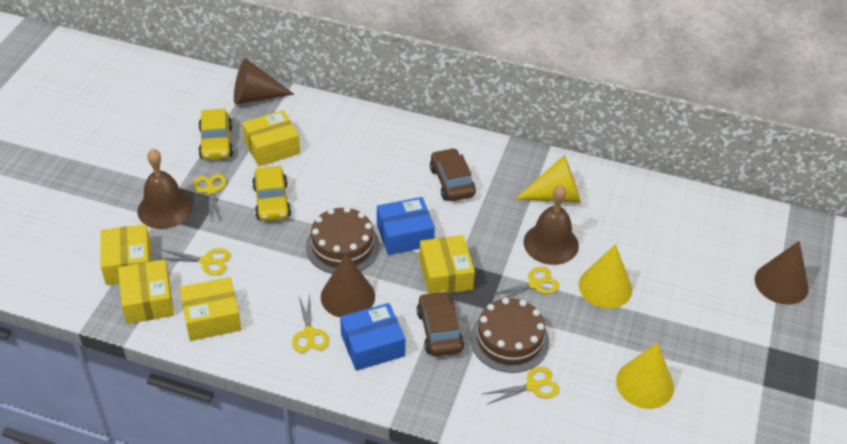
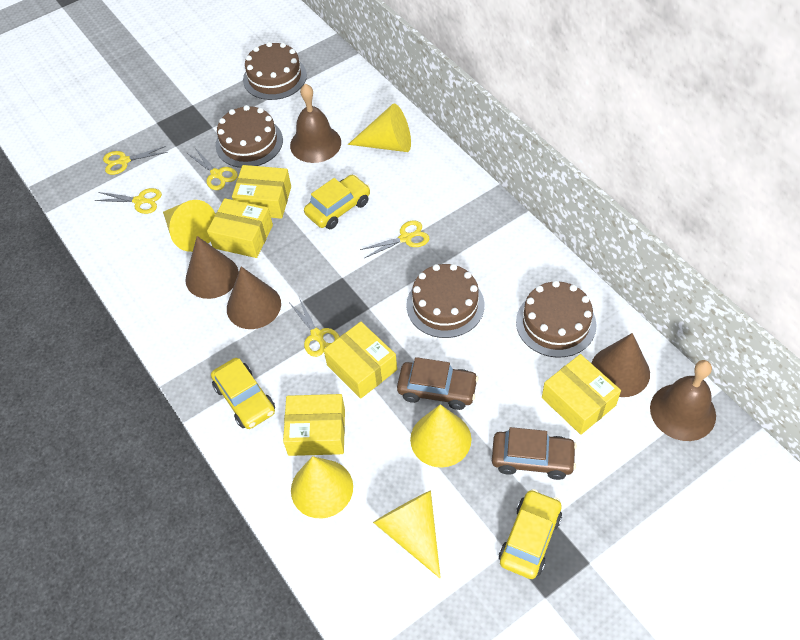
blue box: [340,303,406,371] [377,197,435,255] = 2 -> none = 0
brown cake: [306,207,380,274] [470,298,549,373] = 2 -> [215,105,283,168] [243,42,307,100] [406,264,484,338] [516,281,596,358] = 4
yellow car: [199,109,233,160] [252,166,291,221] = 2 -> [211,358,275,429] [304,175,370,229] [499,489,562,579] = 3
yellow cone: [515,155,581,203] [579,244,632,308] [616,342,674,409] = 3 -> [163,200,215,252] [291,456,353,518] [348,103,411,152] [373,490,441,578] [410,404,471,468] = 5

